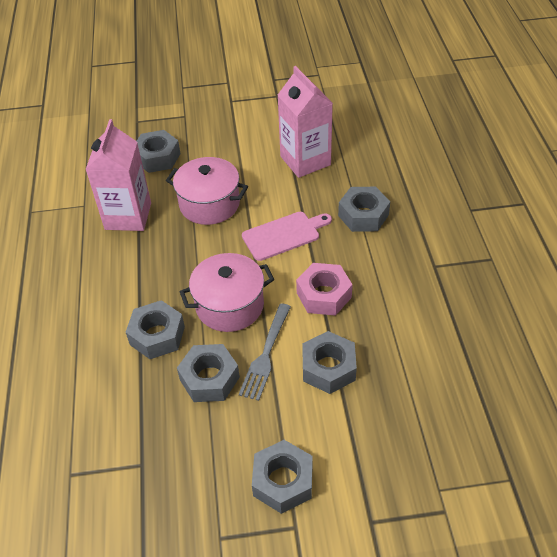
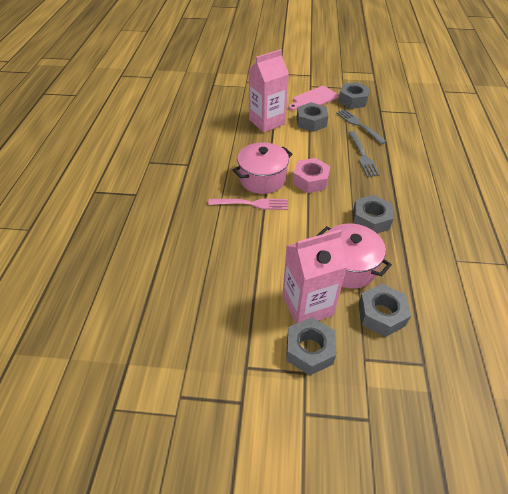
grey fork: [239,303,291,401] = 1 -> [336,109,387,144] [348,131,380,177] = 2
grey nut: [126,300,185,359] [137,130,181,173] [177,344,240,402] [252,440,313,514] [302,331,357,394] [338,187,390,232] = 6 -> [286,317,336,375] [297,102,328,132] [338,82,370,109] [353,195,394,233] [358,284,411,337] = 5
pink fork: none = 0 -> [208,198,288,210] = 1

